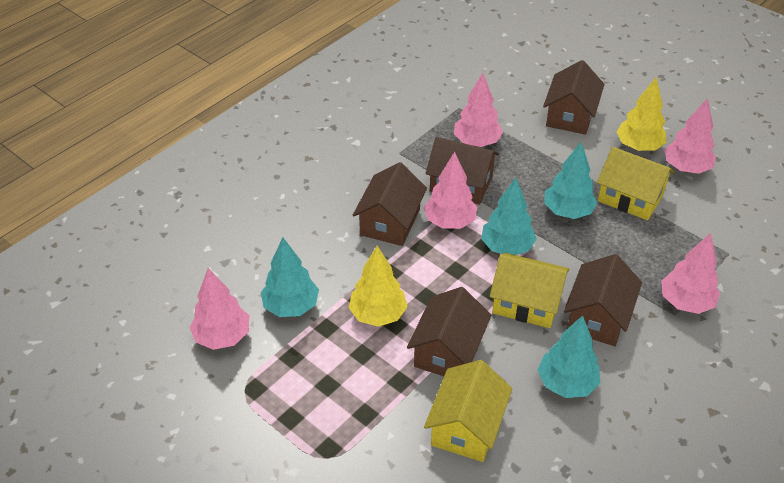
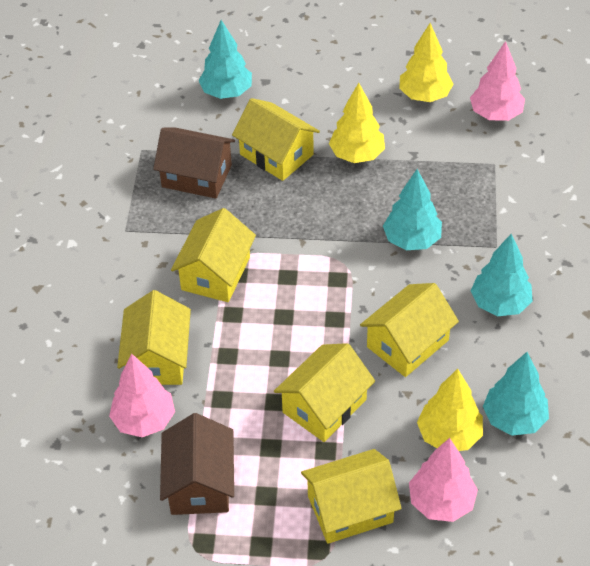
brown house: [353,162,427,246] [407,287,491,376] [426,137,499,205] [543,60,604,135] [564,254,642,346] = 5 -> [153,127,235,199] [160,413,234,515] = 2
pink tree: [190,268,249,350] [424,152,477,229] [454,73,503,147] [661,233,720,314] [664,98,716,174] = 5 -> [109,354,175,437] [409,438,478,522] [470,41,525,121] = 3
yellow house: [424,360,512,462] [490,253,570,328] [597,147,675,221] = 3 -> [117,290,191,385] [171,208,256,302] [232,98,320,181] [274,343,375,442] [301,449,402,544] [360,283,459,377] = 6
yellow tree: [349,246,408,327] [616,77,666,151] = 2 -> [329,83,385,163] [399,23,453,102] [417,369,483,451] = 3

